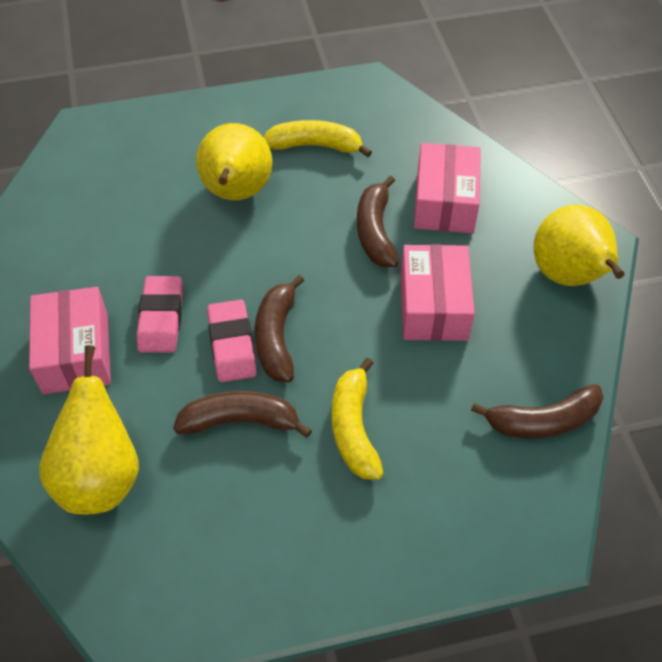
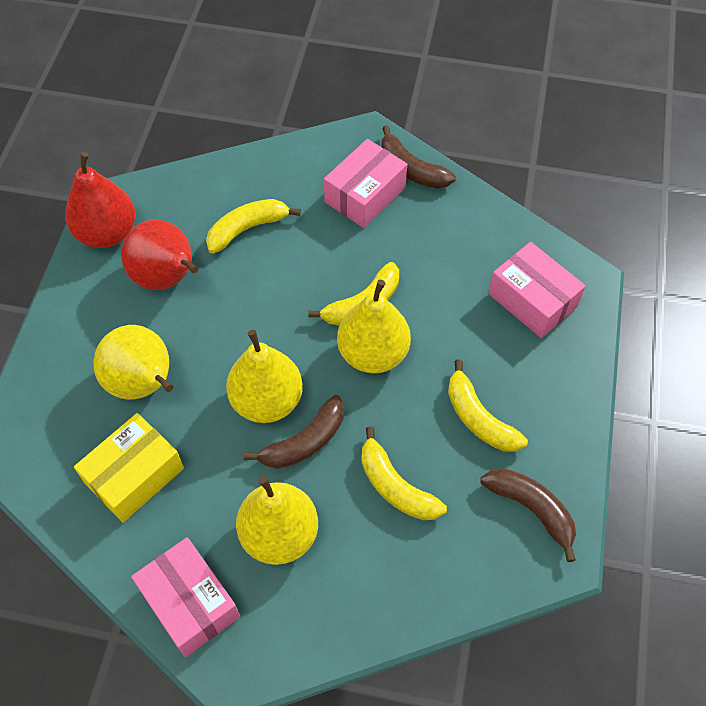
brown banana: [173,391,312,438] [255,275,304,382] [357,176,399,267] [471,384,604,439] = 4 -> [244,395,344,469] [381,125,456,189] [480,468,576,562] = 3
pink eraser: [137,276,183,353] [207,300,257,382] = 2 -> none = 0
red pear: none = 0 -> [65,152,135,248] [121,220,198,290] = 2
yellow banana: [264,120,372,157] [332,358,384,480] = 2 -> [206,199,301,254] [308,262,399,326] [361,427,447,520] [448,360,528,452] = 4
yellow box: none = 0 -> [74,413,184,523] = 1
yellow pear: [39,345,139,515] [196,123,272,200] [533,205,625,286] = 3 -> [93,325,173,400] [226,330,303,423] [236,476,318,565] [337,280,411,373] = 4

